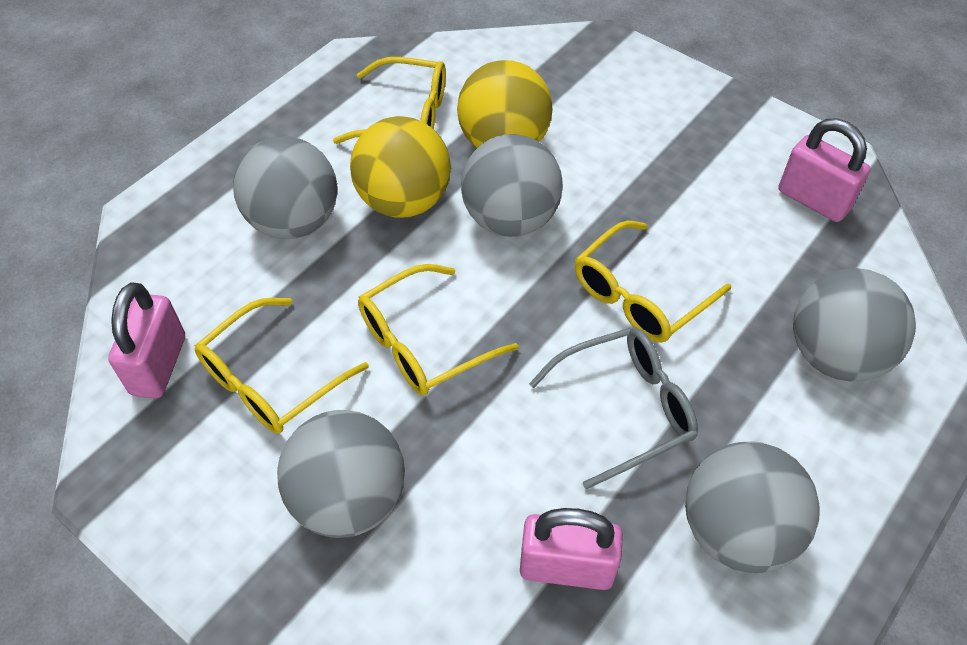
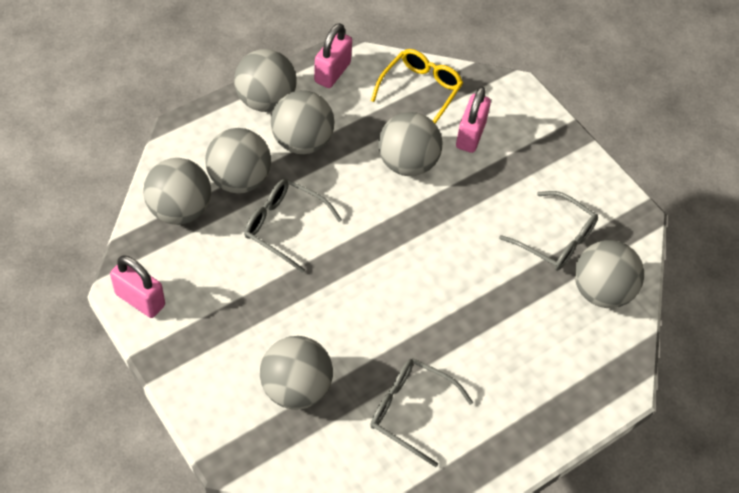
grey ball: [233,136,337,239] [277,410,405,538] [461,134,563,237] [685,442,820,573] [793,268,916,382] = 5 -> [143,158,211,225] [205,128,271,194] [234,49,297,112] [260,336,333,410] [271,90,334,154] [378,112,442,176] [575,240,644,308] = 7
grey glasses: [529,327,698,489] = 1 -> [244,179,342,273] [370,358,474,467] [499,191,598,271] = 3
yellow ball: [350,116,451,217] [457,60,552,148] = 2 -> none = 0
yellow glasses: [195,298,369,434] [333,57,446,144] [358,264,519,396] [575,221,731,343] = 4 -> [371,49,463,124] = 1

